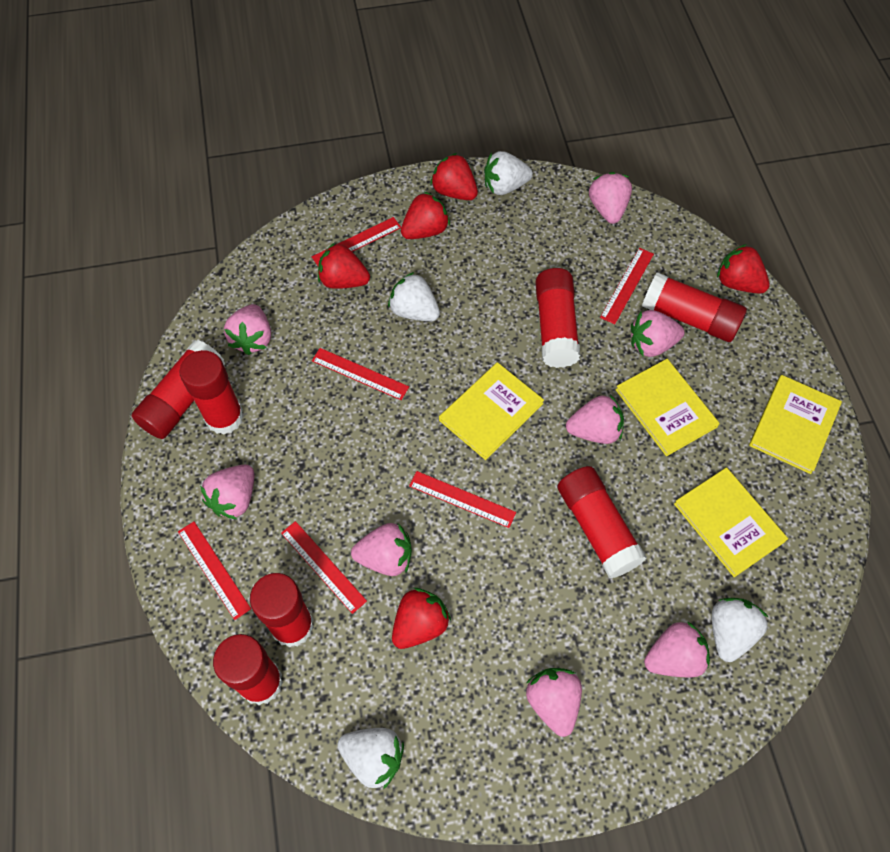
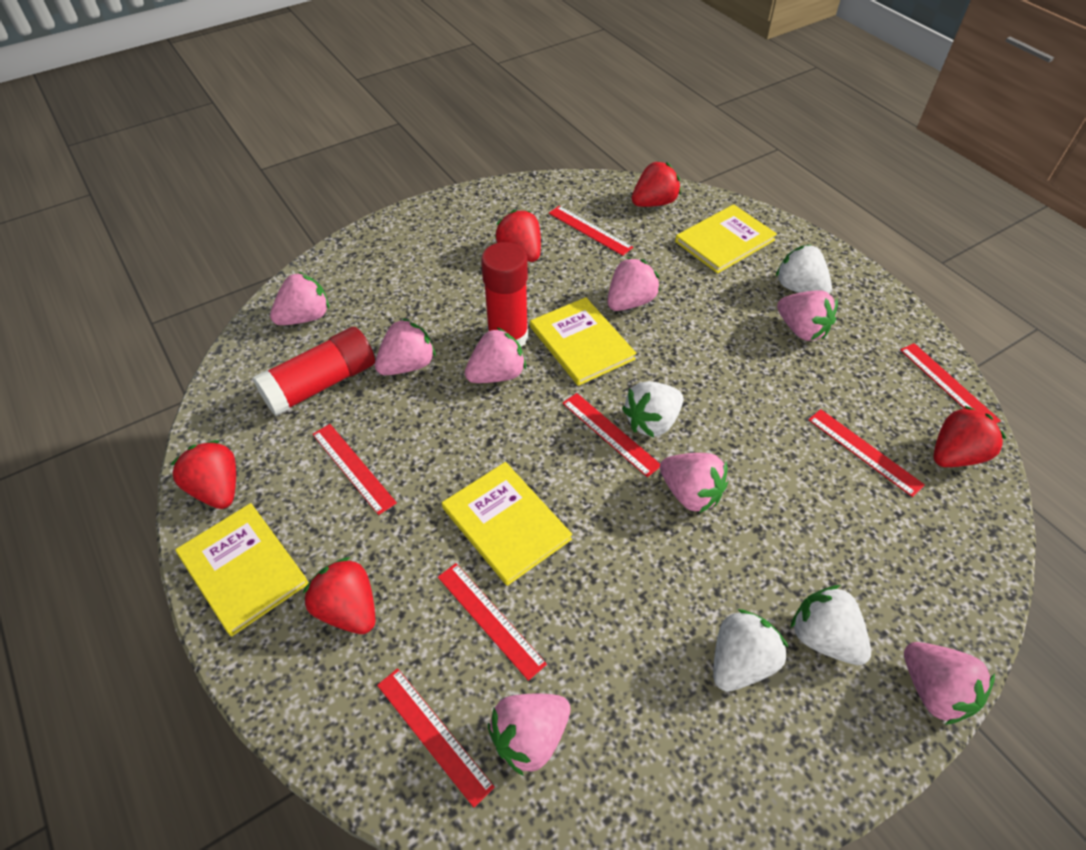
red glue stick: [131,340,225,439] [180,350,244,435] [213,634,283,705] [250,573,314,647] [535,268,581,368] [557,466,647,579] [642,272,747,342] = 7 -> [253,327,375,416] [481,242,528,347] = 2
red ruler: [178,521,251,620] [281,521,367,614] [312,217,401,266] [312,348,409,400] [409,471,516,528] [600,248,654,324] = 6 -> [313,424,397,515] [377,668,495,807] [438,563,547,681] [549,206,633,256] [562,393,660,477] [808,409,925,497] [900,343,1001,424] = 7

